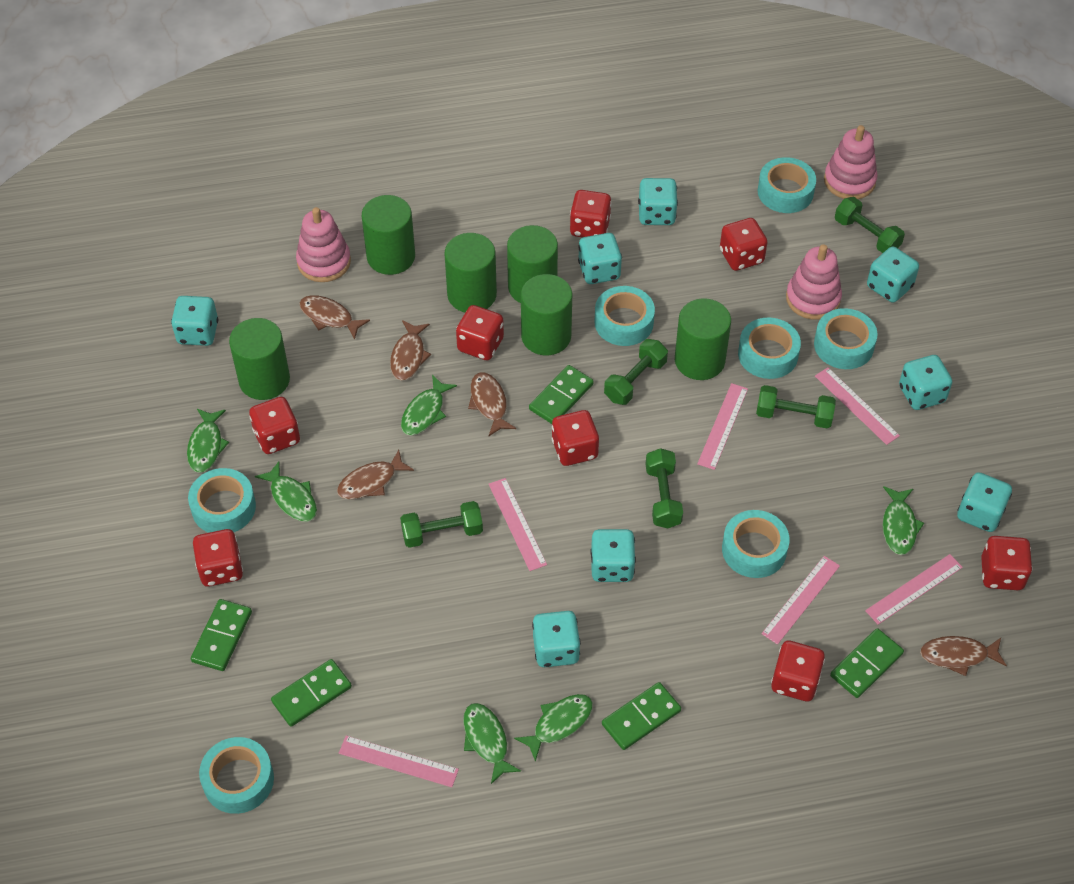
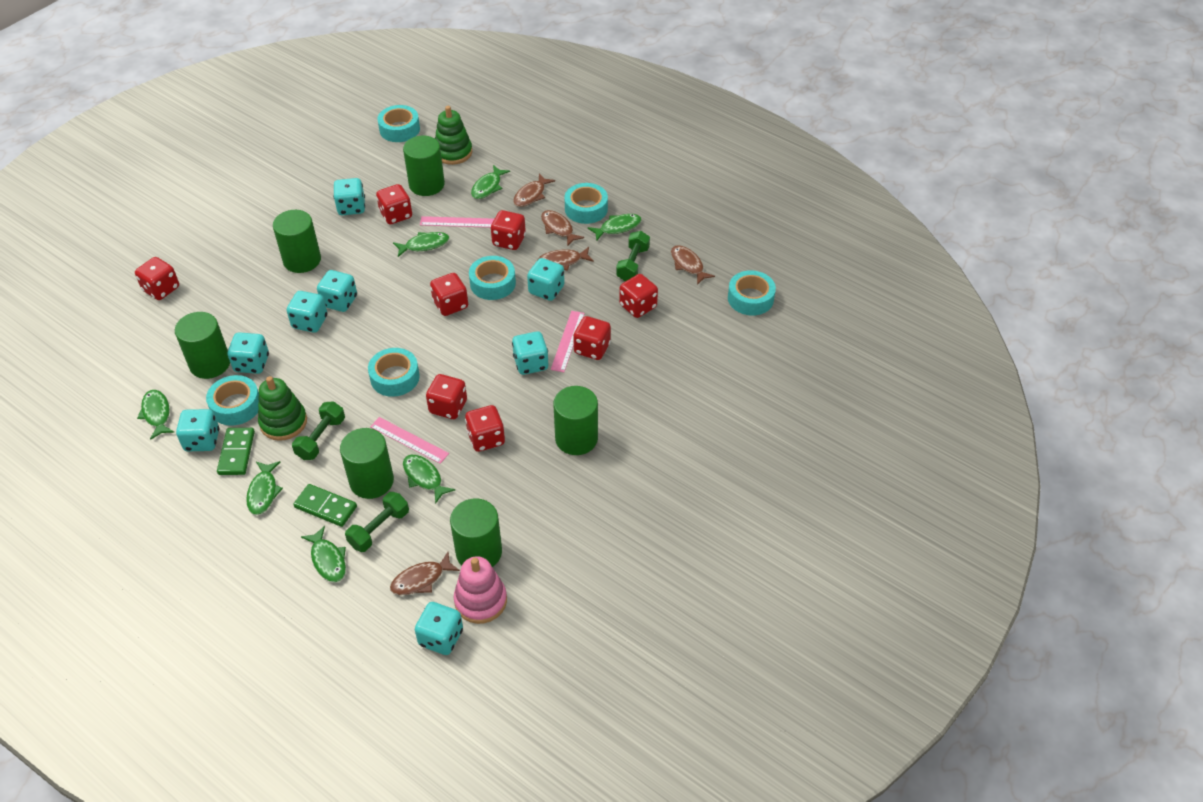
green domino: [191,599,252,671] [271,659,352,727] [529,365,594,424] [602,682,681,750] [830,628,904,698] = 5 -> [217,428,255,475] [293,484,357,527] = 2
green dumbbell: [400,501,483,548] [604,339,668,405] [646,448,683,528] [756,385,836,429] [835,197,905,253] = 5 -> [292,401,345,460] [345,492,409,552] [616,231,650,281] = 3
green fish: [187,409,229,473] [255,461,317,522] [401,375,457,435] [463,703,521,784] [514,694,593,762] [883,486,924,555] = 6 -> [137,390,175,440] [246,461,283,515] [301,526,346,582] [393,232,449,257] [403,455,455,504] [471,165,510,199] [588,214,642,240] = 7
green stacking toy: none = 0 -> [258,376,307,441] [435,106,472,165] = 2
pink ruler: [339,736,459,787] [489,478,547,571] [697,383,748,470] [762,556,840,645] [815,367,900,445] [865,554,963,624] = 6 -> [370,417,449,464] [420,216,494,228] [551,311,585,372] = 3
pink stacking toy: [296,207,351,282] [786,244,842,320] [824,125,877,199] = 3 -> [454,556,507,624] = 1
turquoise tape: [188,468,256,533] [199,737,274,814] [595,286,655,346] [722,510,790,578] [738,318,801,379] [758,157,816,213] [814,308,877,369] = 7 -> [206,375,259,426] [368,348,420,397] [377,105,420,142] [469,256,516,300] [564,183,608,224] [728,270,776,316] = 6

